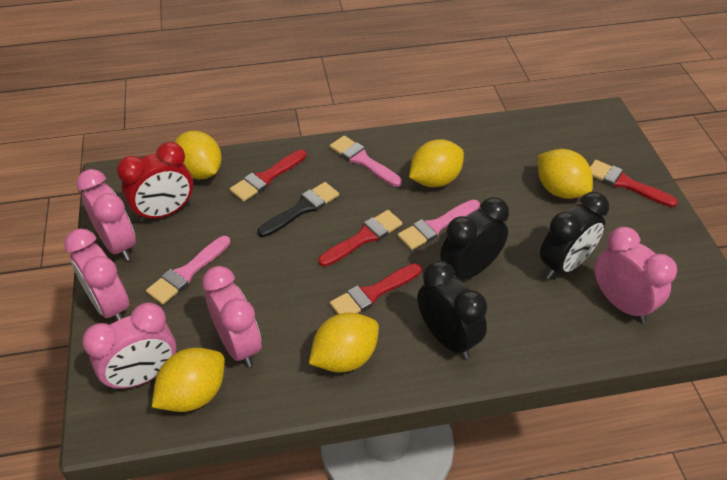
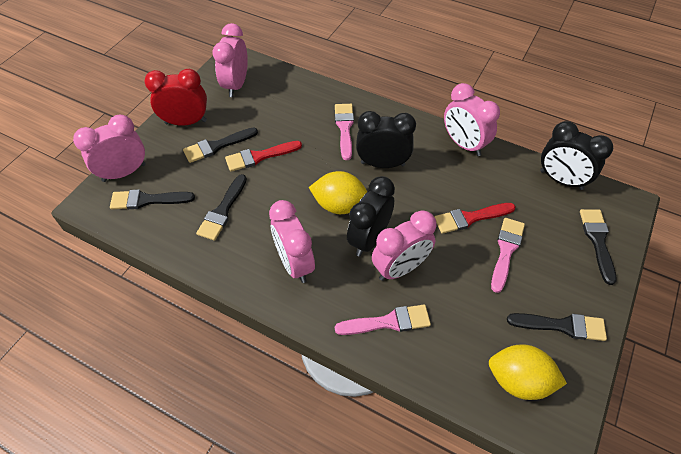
black brush: [257,182,339,237] = 1 -> [110,189,195,209] [183,127,258,163] [196,174,247,241] [507,313,607,341] [580,209,616,285] = 5
red brush: [230,150,306,202] [318,210,403,267] [330,263,422,314] [590,160,678,207] = 4 -> [225,141,302,172] [435,203,515,234] = 2
yellow lemon: [152,348,225,412] [175,131,222,179] [309,312,379,373] [409,139,464,187] [538,149,593,199] = 5 -> [309,171,368,214] [489,344,567,400] = 2

